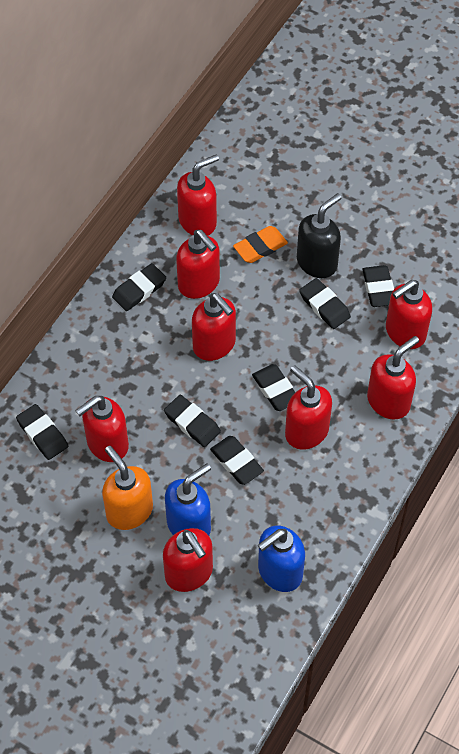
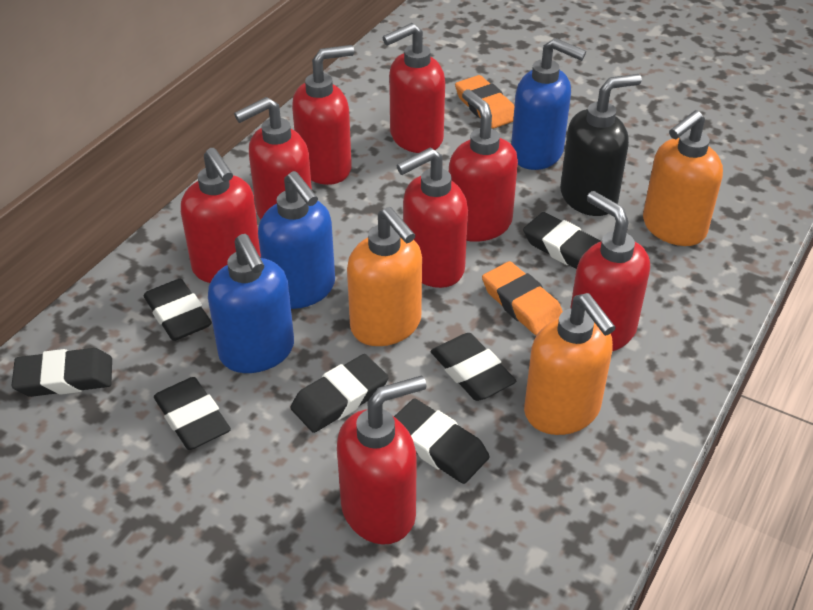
blue soap dispenser: [165,463,211,535] [258,525,305,592] = 2 -> [208,234,294,373] [258,171,335,309] [511,38,586,170] = 3
orange eraser: [233,226,288,263] = 1 -> [455,75,514,128] [482,261,563,335] = 2
orange soap dispenser: [102,446,153,530] = 1 -> [347,207,422,346] [524,293,616,435] [643,110,723,246] = 3

